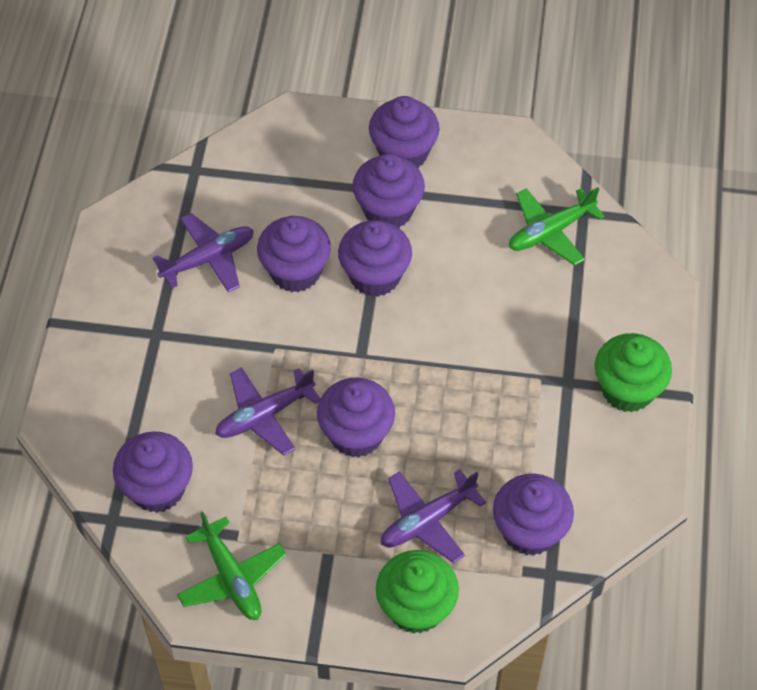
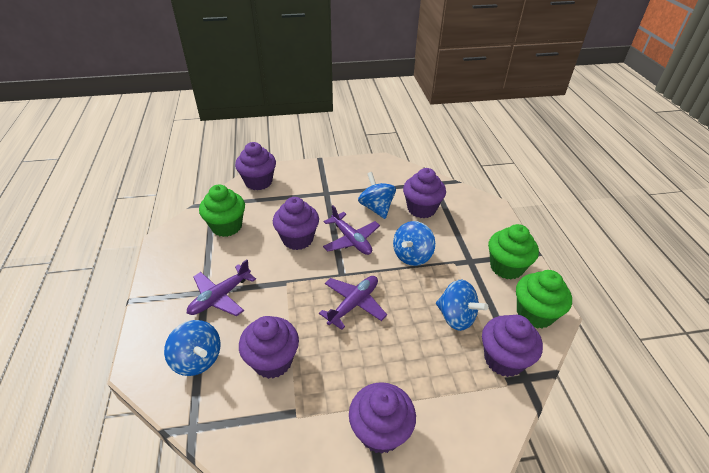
blue spinning top: none = 0 -> [164,320,221,376] [358,172,396,219] [393,221,435,266] [436,280,488,331] = 4
green cupcake: [376,550,459,634] [595,333,672,413] = 2 -> [199,184,245,237] [488,224,539,279] [516,270,572,329] = 3
green plane: [177,512,286,620] [509,187,605,266] = 2 -> none = 0
purple cupcake: [113,431,193,513] [257,216,331,292] [317,378,395,457] [338,220,412,297] [352,154,425,228] [369,96,440,168] [493,474,574,556] = 7 -> [235,142,276,190] [239,316,299,379] [273,197,319,250] [349,382,416,454] [403,168,446,218] [482,315,543,377] = 6

